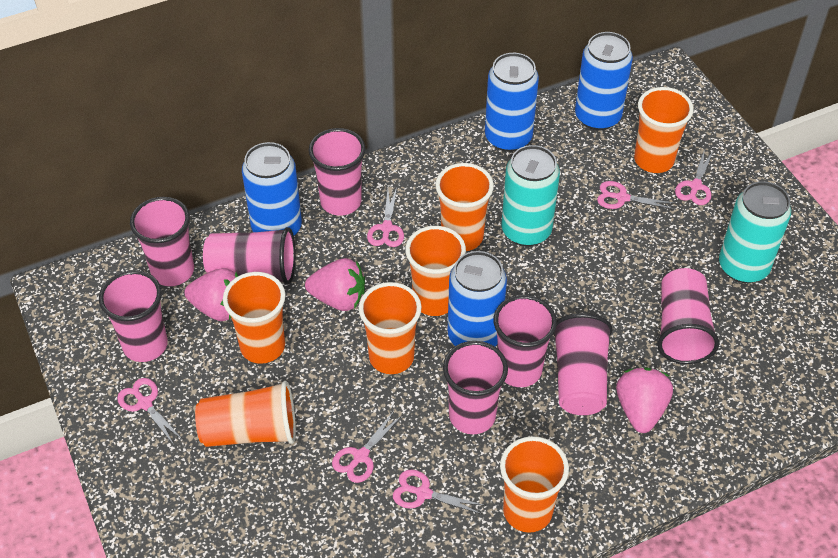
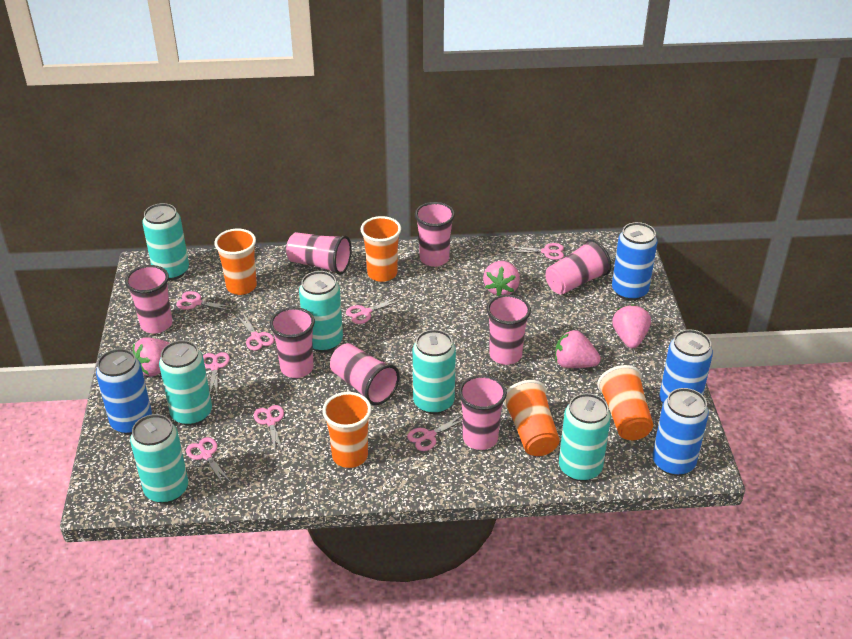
orange cup: [195,381,296,447] [223,272,285,364] [359,282,421,374] [405,226,466,316] [436,163,494,251] [500,436,569,533] [634,87,694,173] = 7 -> [214,229,257,295] [322,392,372,468] [360,216,401,282] [503,380,560,456] [597,365,654,440] = 5
pink scissors: [117,378,183,445] [332,411,402,483] [367,187,404,247] [393,470,486,515] [597,181,676,210] [675,149,713,205] = 6 -> [176,291,233,311] [186,437,230,484] [203,352,230,394] [237,313,274,351] [254,405,284,452] [346,297,402,324] [407,415,463,451] [508,243,564,260] = 8
pink strawberry: [184,268,238,321] [305,258,365,311] [616,368,673,433] = 3 -> [132,337,170,377] [483,261,520,296] [555,330,601,368] [612,304,651,349] = 4
turquoise can: [502,145,560,246] [719,181,791,283] = 2 -> [130,414,188,503] [142,203,189,280] [159,340,212,426] [299,271,343,352] [413,329,456,414] [559,393,611,482] = 6

